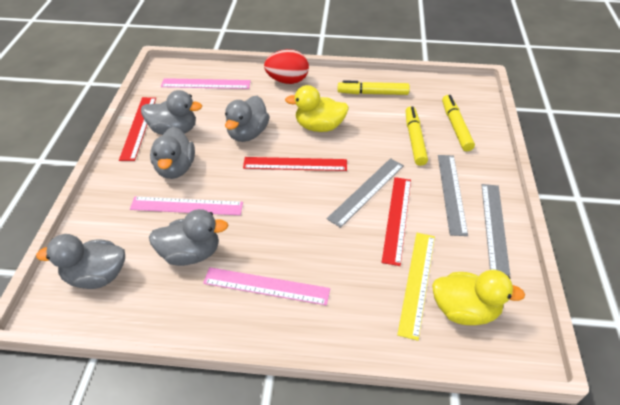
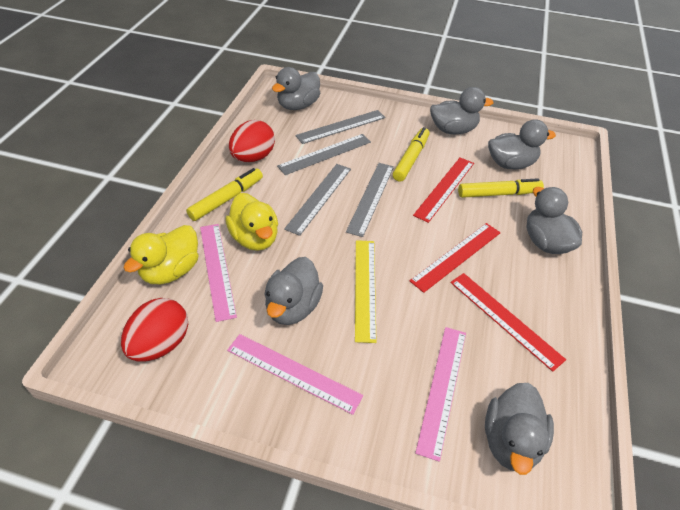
grey duck: [36,234,125,289] [141,90,202,135] [149,209,228,266] [150,127,195,179] [225,96,270,142] = 5 -> [264,257,323,325] [272,67,320,110] [430,87,494,134] [485,383,554,475] [488,119,556,169] [527,187,582,254] = 6
grey ruler: [327,158,404,228] [438,155,468,236] [482,184,510,275] = 3 -> [277,134,371,175] [284,164,351,236] [295,110,386,144] [346,163,394,237] = 4
red egg: [264,49,309,84] = 1 -> [121,298,188,362] [229,120,275,162] = 2

